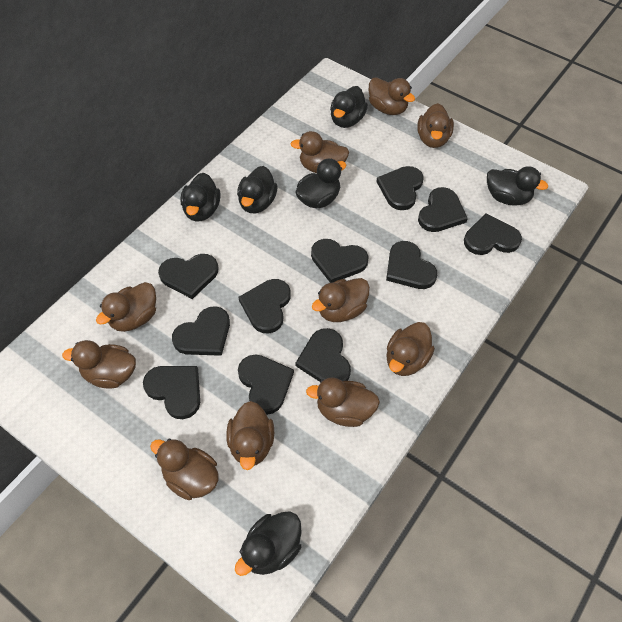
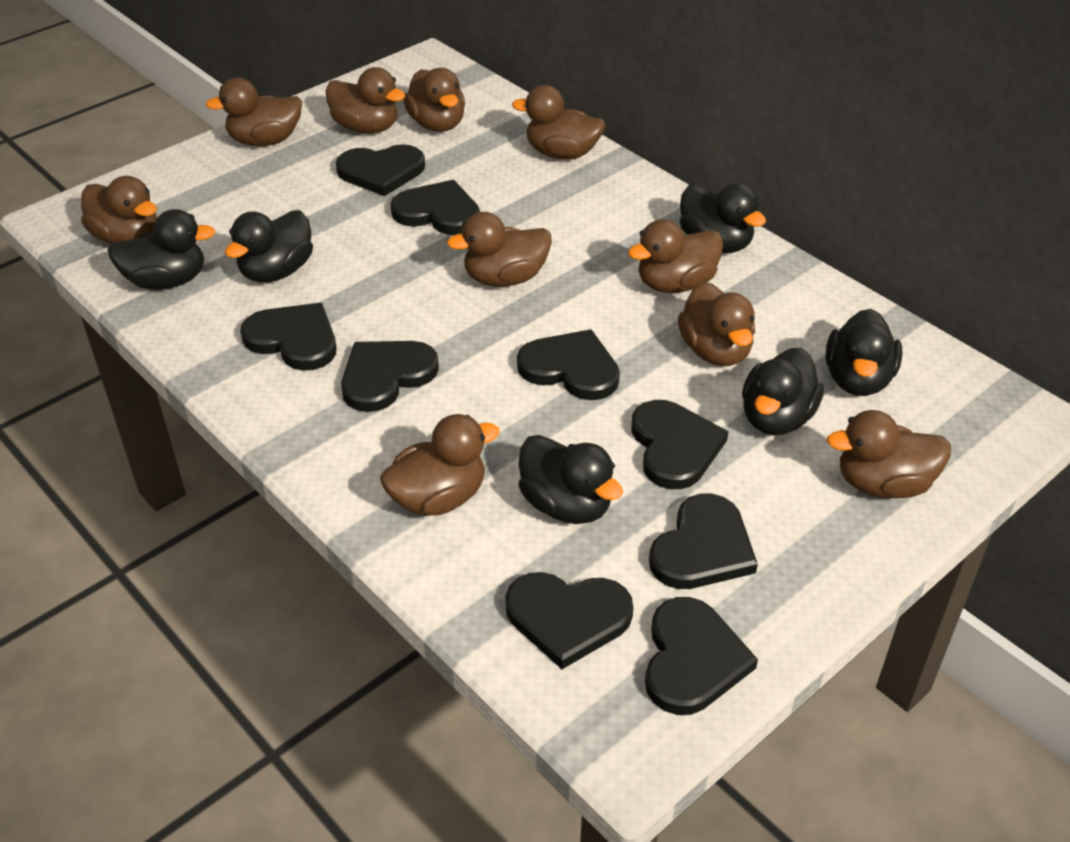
black heart: [143,366,200,419] [158,254,219,299] [172,306,230,356] [238,279,291,333] [238,355,294,415] [296,328,351,382] [311,239,369,283] [376,166,424,210] [386,241,437,289] [418,187,468,232] [464,213,522,255] = 11 -> [240,303,337,371] [336,144,425,196] [341,341,439,412] [390,180,480,235] [505,572,633,669] [517,329,620,400] [631,400,729,489] [645,597,758,715] [649,494,758,589] = 9

